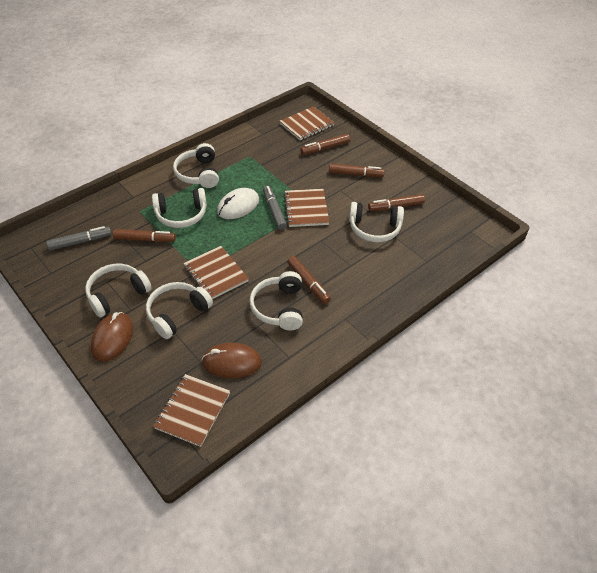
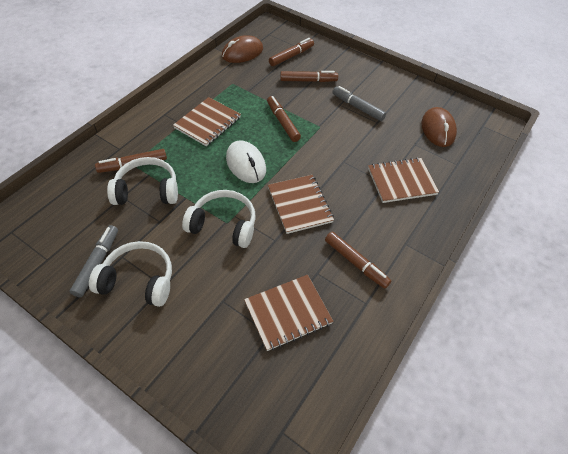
white headphones: [85,264,152,318] [146,282,213,339] [152,188,207,228] [173,143,219,188] [249,271,303,331] [349,202,404,242] = 6 -> [89,241,172,307] [107,157,178,205] [182,190,256,248] = 3

